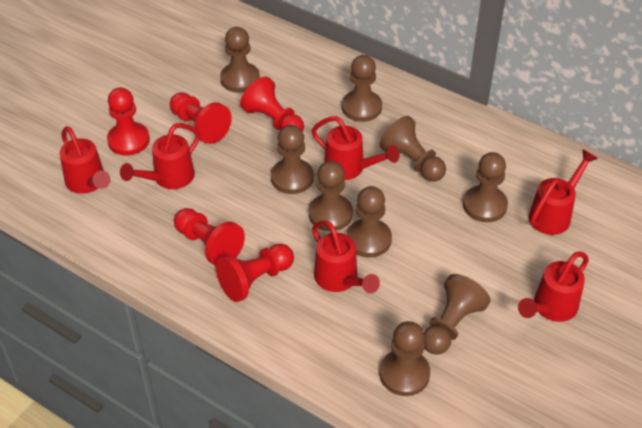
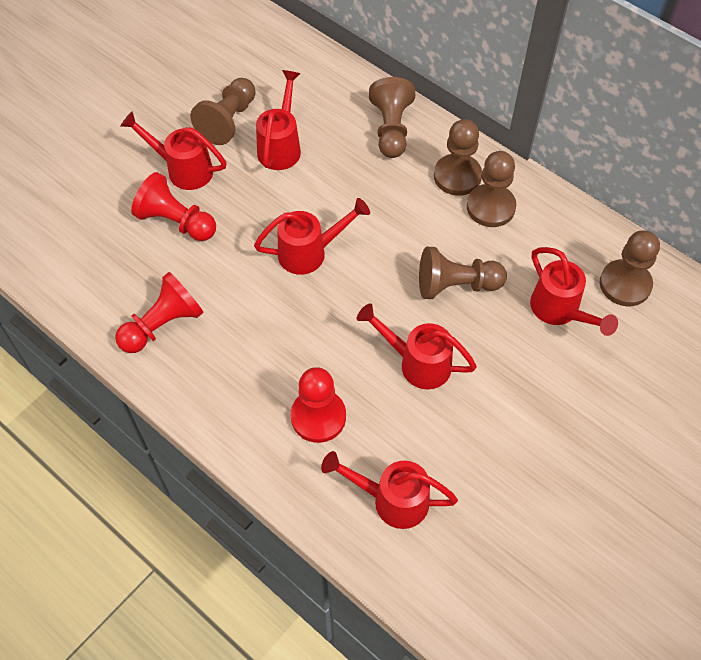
brown pawn: [220,27,260,93] [271,125,314,194] [308,161,353,231] [342,55,382,122] [346,186,392,257] [379,116,446,182] [379,321,430,396] [424,274,490,355] [463,152,508,222] = 9 -> [190,78,256,145] [369,77,415,158] [419,247,507,299] [434,119,482,196] [467,151,516,227] [600,230,660,306] = 6
red pawn: [107,87,150,156] [170,92,232,144] [174,208,245,266] [216,244,294,302] [240,77,304,132] = 5 -> [115,272,204,353] [131,172,216,241] [291,367,346,443] = 3

